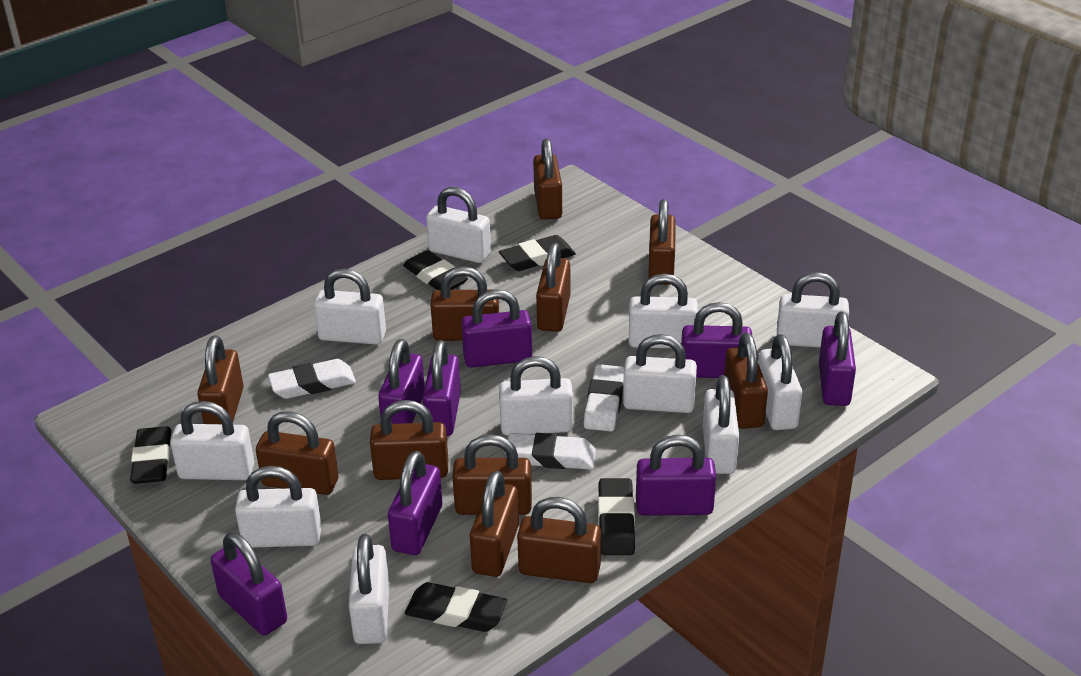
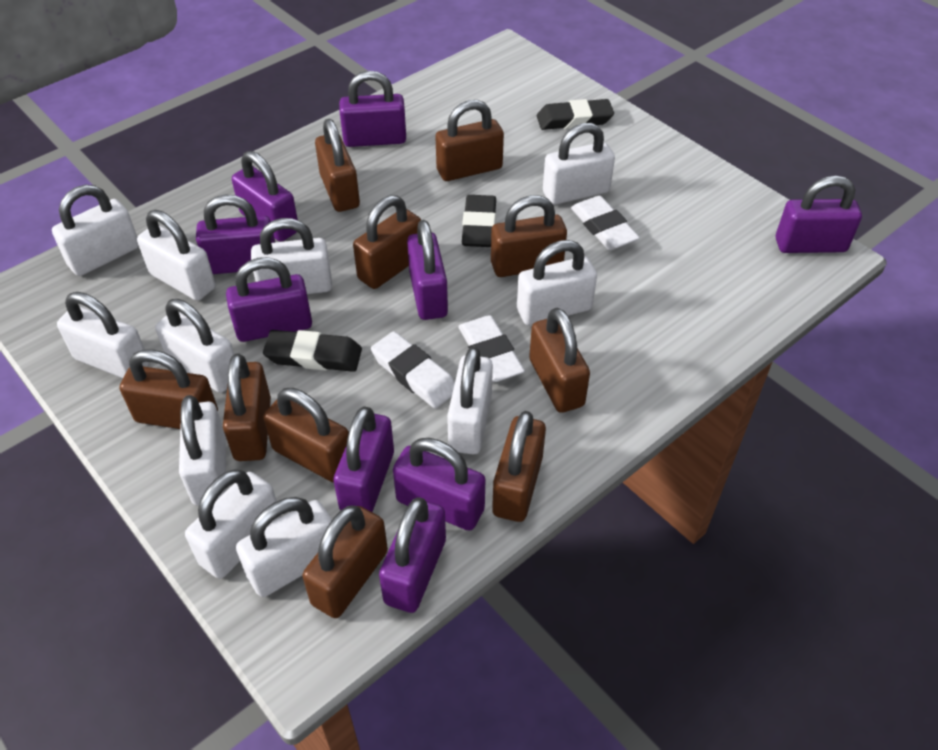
black eraser: [130,426,171,484] [403,250,468,290] [405,582,507,632] [499,235,576,271] [598,478,635,555] = 5 -> [263,330,362,372] [462,195,496,247] [537,99,614,130] = 3
brown padlock: [197,336,244,424] [256,411,338,495] [370,400,448,480] [431,266,499,341] [452,434,532,515] [470,471,519,577] [517,497,601,583] [533,139,562,220] [536,243,570,332] [648,199,676,285] [724,333,768,429] = 11 -> [120,349,218,429] [223,353,271,461] [263,388,349,483] [302,506,388,618] [315,119,360,212] [353,195,421,289] [435,100,504,181] [491,195,567,277] [492,411,546,522] [529,308,590,413] = 10
purple padlock: [211,532,287,636] [378,339,425,424] [388,451,442,555] [422,340,461,436] [461,290,533,368] [636,435,716,516] [681,302,752,378] [819,312,856,406] = 8 -> [196,194,275,274] [226,257,312,342] [232,151,298,242] [333,406,394,512] [339,71,406,147] [379,498,446,613] [393,438,485,531] [407,220,448,320] [776,176,862,253] = 9

